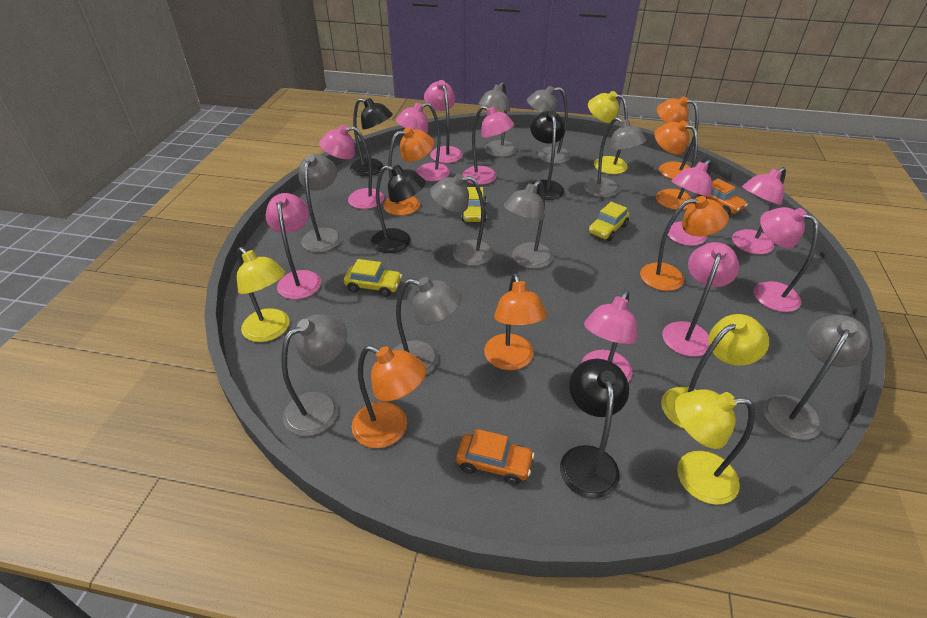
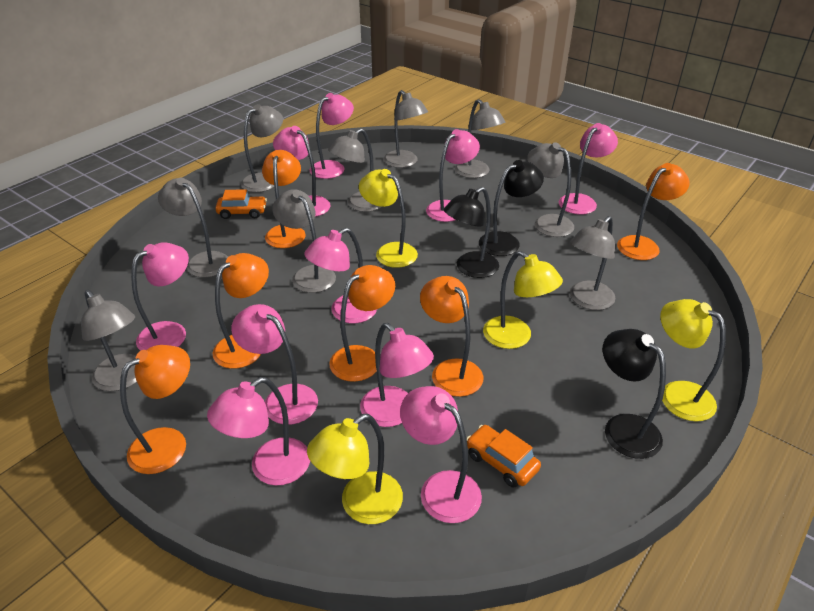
black lamp: [350,98,393,176] [371,165,426,253] [530,110,565,200] [560,359,629,499] = 4 -> [444,187,499,278] [479,160,544,256] [603,329,666,459] = 3
yellow car: [344,259,402,297] [461,187,487,222] [588,202,629,241] = 3 -> none = 0

